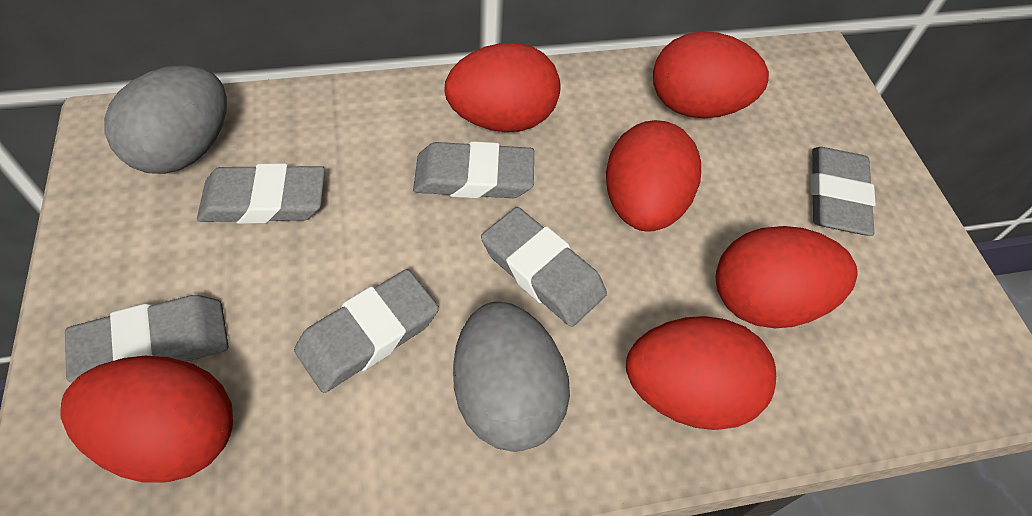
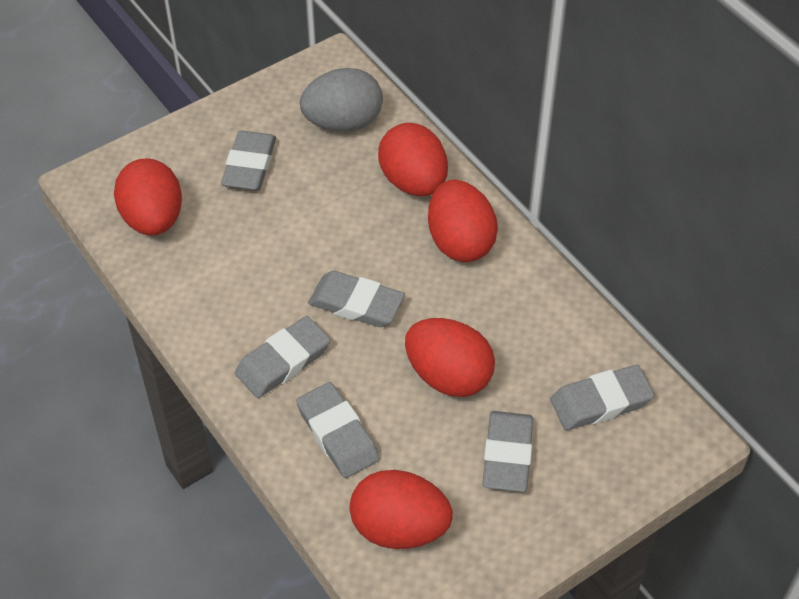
grey egg: [104,65,227,174] [453,301,570,452] = 2 -> [300,68,383,132] = 1
red egg: [60,356,233,483] [445,43,560,132] [606,120,701,232] [626,316,776,430] [653,31,769,118] [716,226,857,328] = 6 -> [114,158,182,236] [350,470,453,549] [378,123,448,196] [405,318,495,397] [428,180,498,262] = 5

